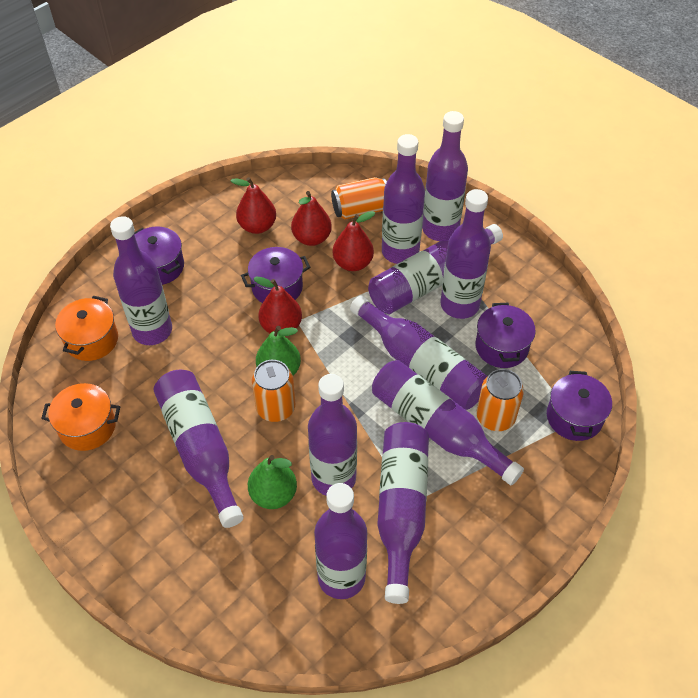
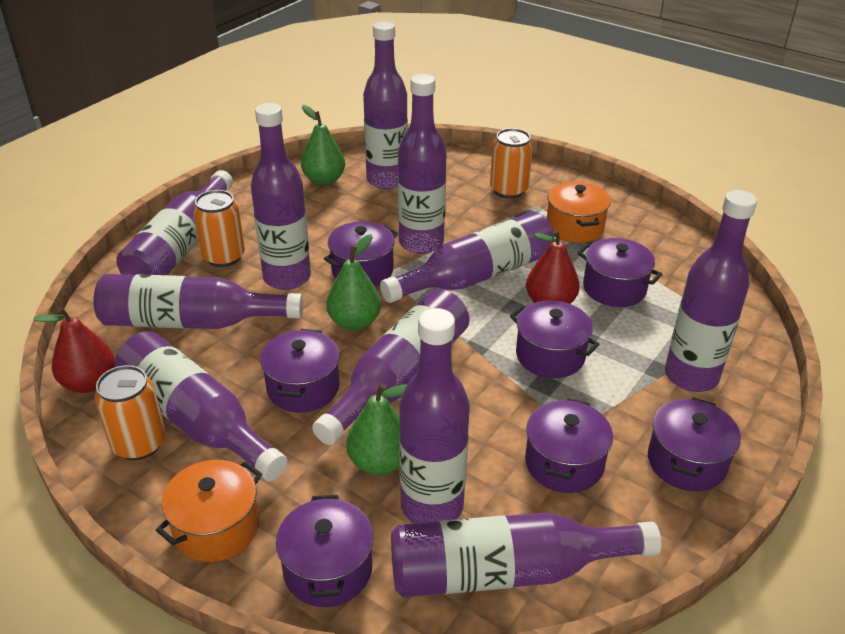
green pear: [248,455,297,509] [256,326,301,376] = 2 -> [301,105,345,185] [326,234,381,331] [346,383,407,475] = 3
purple pot: [134,227,184,285] [241,247,310,303] [475,303,536,368] [547,371,612,441] = 4 -> [260,329,340,413] [276,495,374,607] [324,221,398,286] [510,300,600,378] [525,398,613,493] [578,238,662,307] [648,397,741,491] = 7
red pear: [230,177,276,234] [253,277,302,333] [291,191,332,246] [333,211,375,271] = 4 -> [33,307,115,393] [526,229,580,304] = 2

